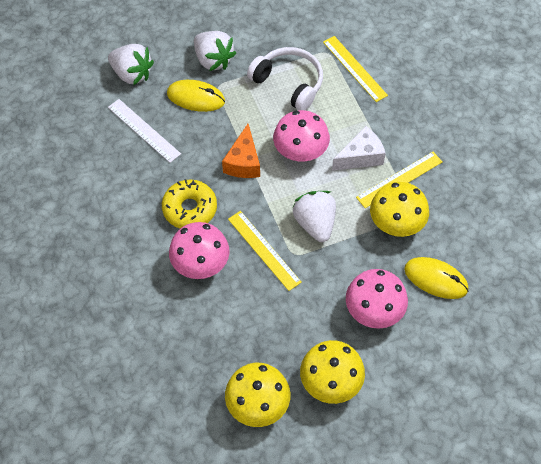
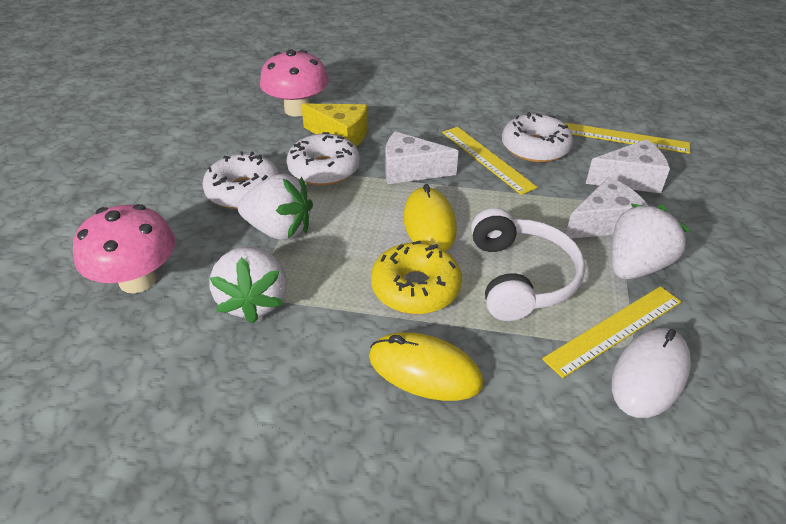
orange cheese: [222,124,260,178] = 1 -> none = 0
pink mushroom: [169,222,230,279] [273,110,330,162] [346,269,408,329] = 3 -> [73,204,176,293] [260,49,329,117] = 2
white cheese: [332,126,386,171] = 1 -> [385,131,458,184] [566,177,649,238] [586,139,670,193] = 3
white donut: none = 0 -> [202,151,280,209] [287,132,360,186] [502,112,573,163] = 3
white mouse: none = 0 -> [612,328,691,418] = 1
white ruler: [108,99,181,163] = 1 -> none = 0
yellow cheese: none = 0 -> [301,103,368,147] = 1
yellow mushroom: [225,363,290,427] [300,340,365,404] [370,182,429,237] = 3 -> none = 0

